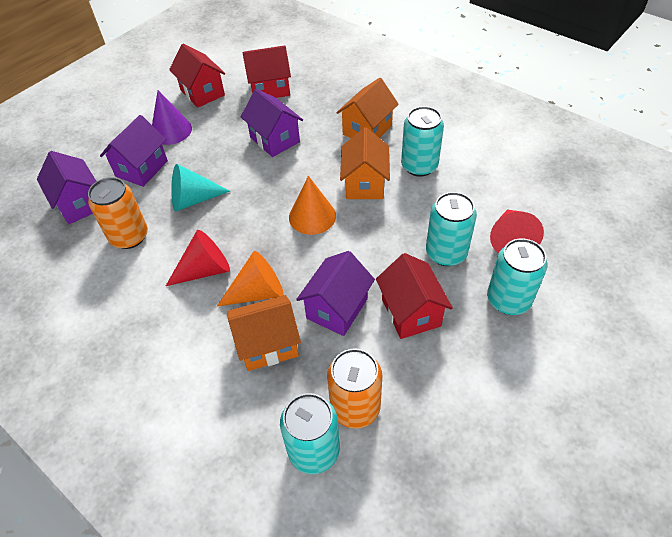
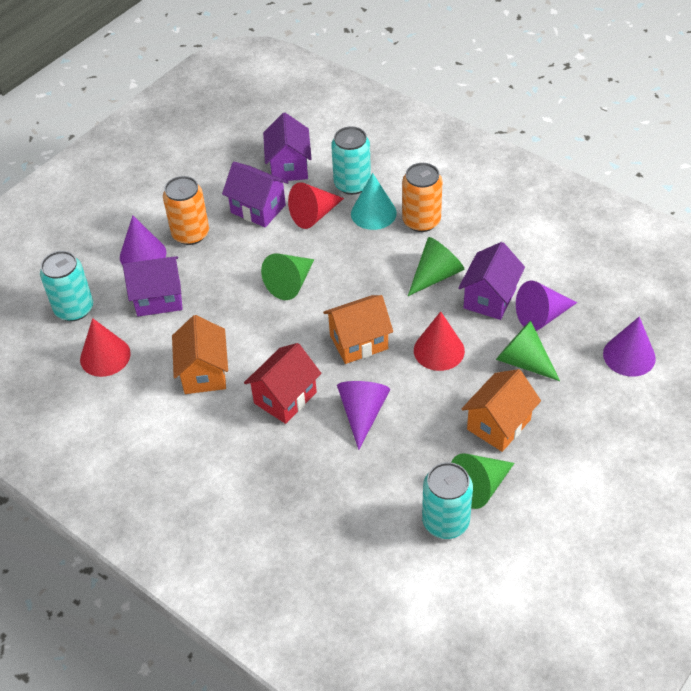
green cone: none = 0 -> [261,253,314,300] [408,237,464,296] [451,453,515,509] [496,321,560,381] = 4
orange cone: [217,251,284,306] [289,176,336,235] = 2 -> none = 0
purple cone: [152,90,192,145] = 1 -> [120,215,167,265] [337,381,390,450] [516,280,577,331] [603,317,656,377] = 4
red cone: [166,230,230,286] [490,210,544,253] = 2 -> [80,318,131,377] [288,182,344,229] [414,311,465,371] = 3
red house: [169,43,225,108] [242,45,291,98] [376,253,453,339] = 3 -> [244,343,321,424] = 1
turquoise can: [280,393,340,474] [401,106,444,177] [426,192,477,266] [487,238,548,315] = 4 -> [40,251,93,321] [331,126,371,195] [422,462,473,539] = 3

